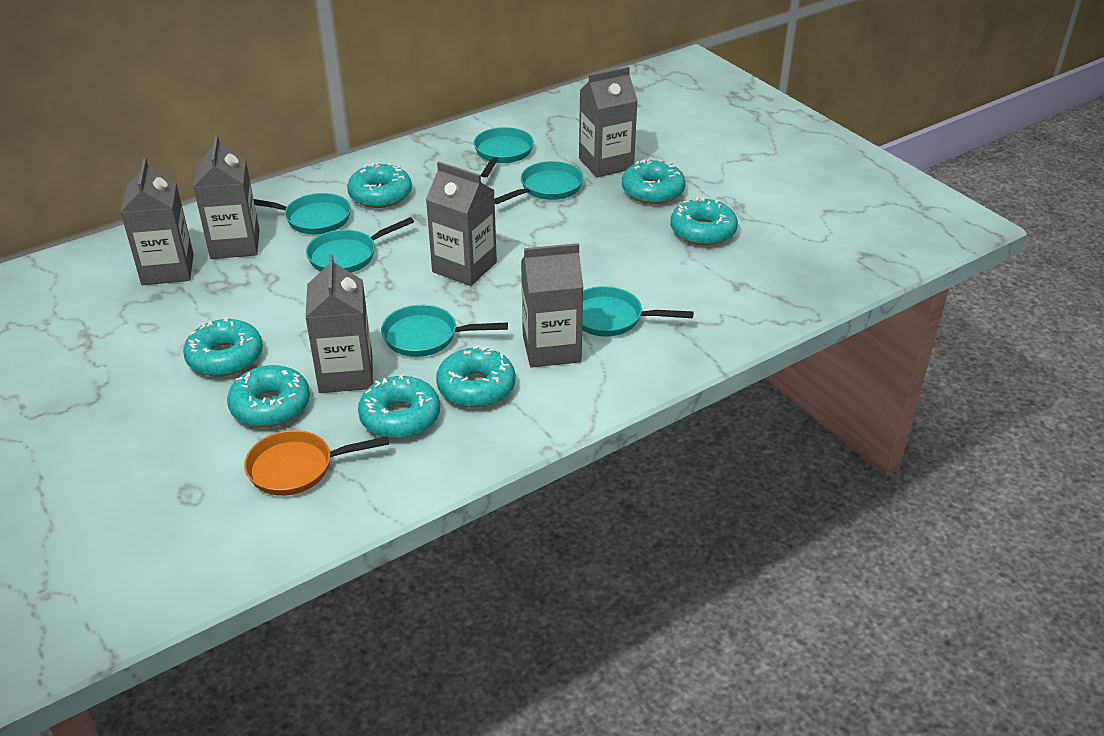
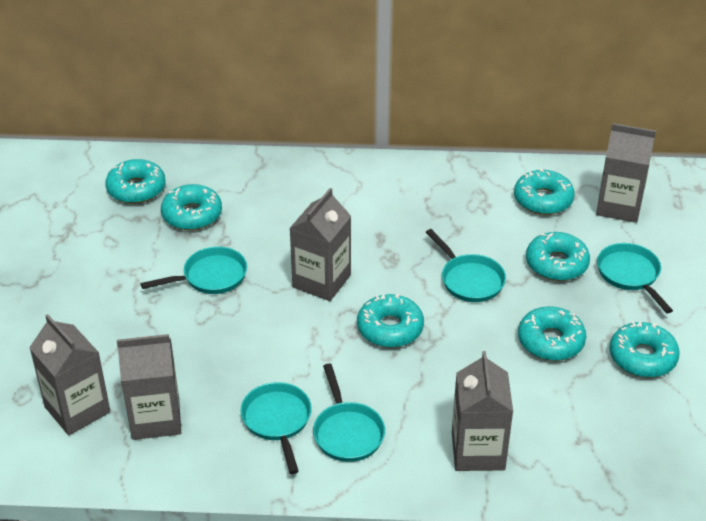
grey carton: [120,158,194,285] [193,135,260,259] [305,255,373,393] [426,162,497,286] [521,243,583,368] [579,67,638,178] = 6 -> [29,314,110,435] [117,334,181,440] [289,188,351,301] [452,351,513,471] [596,123,656,223] = 5
orange pan: [244,430,389,496] = 1 -> none = 0
turquoise pan: [254,193,351,234] [306,217,414,273] [381,305,508,357] [474,127,534,178] [494,161,583,204] [582,286,694,337] = 6 -> [140,247,247,294] [240,382,312,474] [313,363,385,462] [426,229,506,302] [597,243,673,313] = 5

